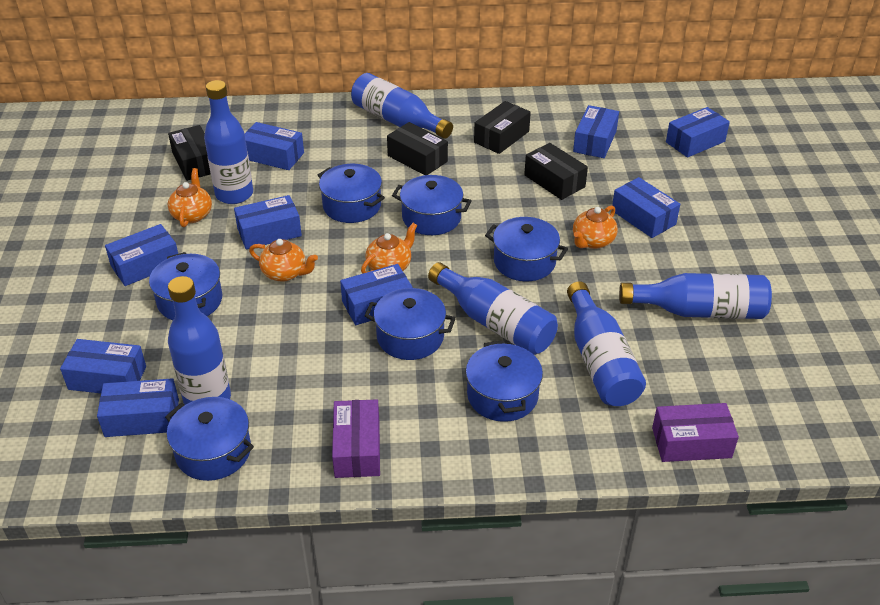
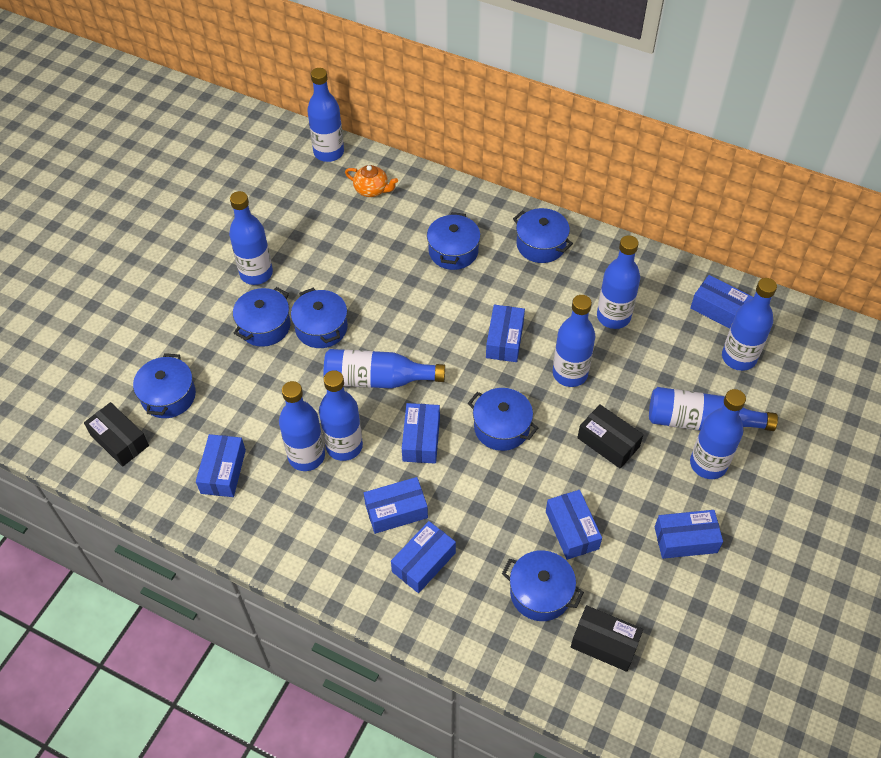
black box: [168,125,211,181] [387,122,448,175] [474,101,531,154] [524,143,588,200] = 4 -> [84,402,149,467] [571,605,643,672] [577,404,643,469] = 3
blue bottle: [168,276,231,405] [204,80,253,204] [351,73,453,139] [428,262,558,355] [567,281,646,406] [619,273,772,319] = 6 -> [229,191,273,285] [279,381,325,471] [307,68,344,162] [319,370,363,461] [324,349,445,389] [553,295,595,387] [597,236,640,329] [649,387,778,431] [690,389,746,479] [722,278,777,371] = 10
blue box: [60,339,146,393] [97,378,179,437] [105,224,178,286] [234,195,302,249] [245,122,304,170] [340,264,413,325] [573,105,619,158] [612,177,680,238] [666,107,730,157] = 9 -> [196,434,246,497] [364,477,428,534] [391,521,456,593] [402,403,440,463] [486,305,525,362] [546,490,602,560] [655,510,723,559] [690,275,753,329] = 8
orange teapot: [168,168,212,227] [249,239,318,282] [361,223,417,274] [573,205,618,249] = 4 -> [345,165,398,197] = 1
purple box: [332,399,380,478] [652,403,739,462] = 2 -> none = 0

